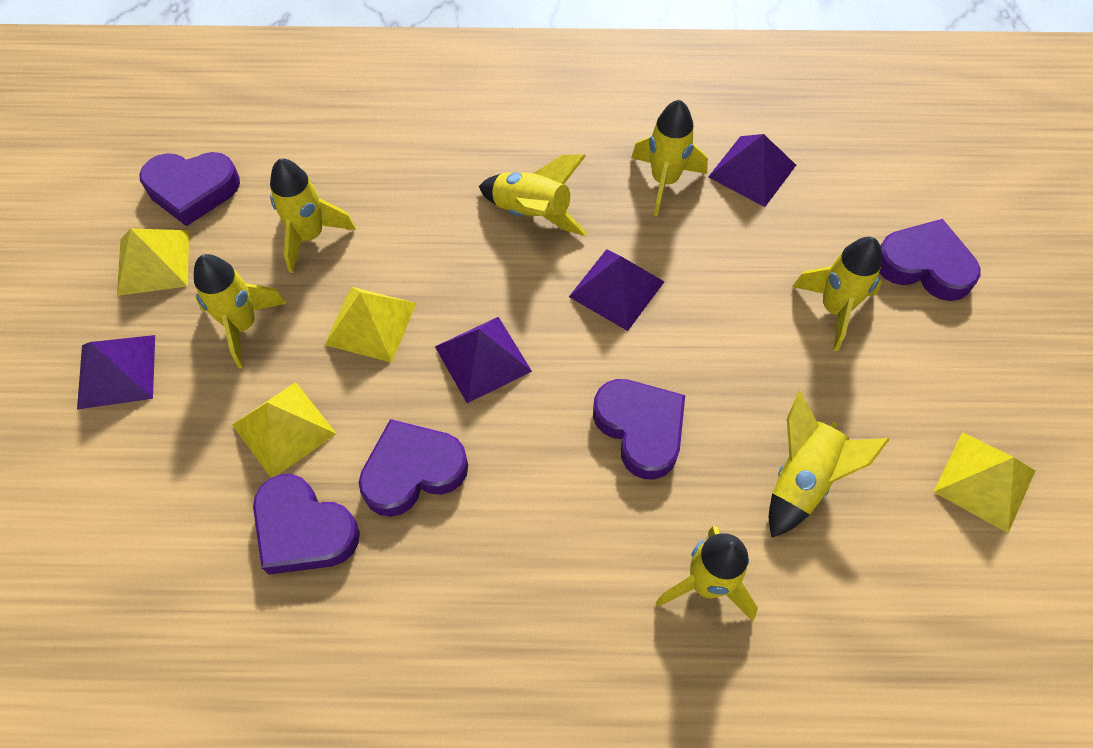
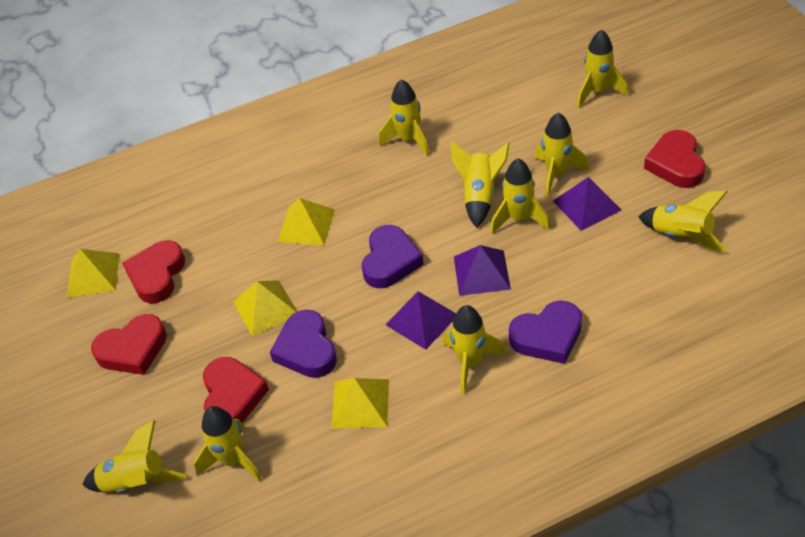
purple heart: [139,152,240,226] [253,474,360,575] [359,419,468,517] [593,379,685,479] [879,219,980,301] = 5 -> [270,310,337,378] [362,225,424,288] [509,301,582,364] = 3
purple pyramid: [77,335,155,409] [435,317,532,403] [569,249,664,331] [708,134,796,207] = 4 -> [385,291,456,350] [454,245,511,296] [553,177,621,231] = 3
red heart: none = 0 -> [91,314,167,375] [122,240,185,303] [203,357,269,423] [644,130,705,188] = 4
yellow rocket: [194,254,287,368] [270,158,356,273] [479,154,587,236] [631,99,708,216] [656,526,758,621] [769,391,890,537] [792,237,882,351] = 7 -> [82,420,187,493] [194,406,262,482] [379,79,429,156] [443,305,507,394] [451,141,510,228] [490,158,550,234] [535,113,589,197] [577,29,628,108] [638,191,728,252] = 9

